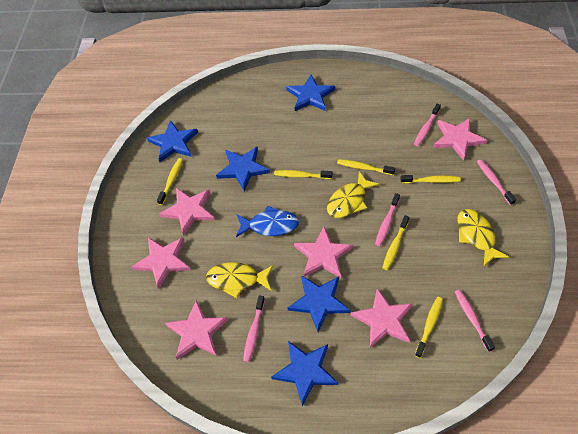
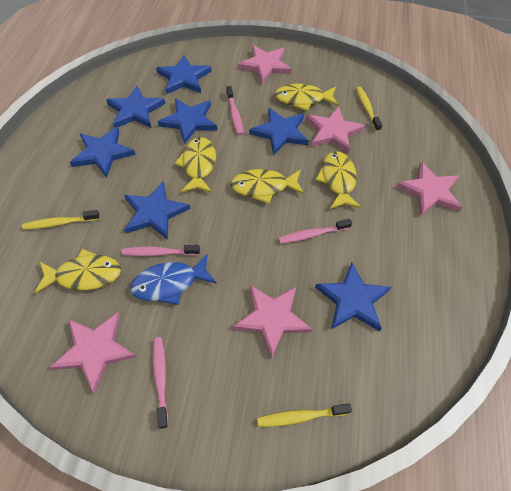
blue star: [147,120,198,162] [216,147,270,191] [271,341,338,406] [286,75,335,111] [288,275,350,332] = 5 -> [70,127,136,178] [106,86,165,128] [124,181,190,240] [156,55,212,94] [158,98,218,144] [249,108,309,155] [315,262,391,332] = 7
pink star: [132,237,191,289] [159,188,215,236] [165,300,228,360] [294,227,353,278] [350,288,413,348] [433,118,487,161] = 6 -> [50,312,136,394] [233,285,312,359] [238,45,292,84] [306,106,365,154] [396,162,462,216] = 5
pink toothbrush: [243,295,265,362] [375,193,400,246] [414,104,441,146] [455,290,495,352] [477,159,516,205] = 5 -> [122,245,200,256] [153,337,168,429] [226,86,243,135] [278,219,352,244] = 4
yellow fish: [206,262,273,298] [327,171,380,218] [457,209,509,266] = 3 -> [34,249,121,294] [174,137,216,193] [230,169,305,204] [275,84,339,111] [315,151,361,209] = 5
yellow toothbrush: [157,158,183,205] [274,170,332,179] [337,159,395,175] [382,215,409,270] [400,175,461,184] [415,297,443,358] = 6 -> [22,210,100,230] [257,404,352,427] [356,87,382,132] = 3

